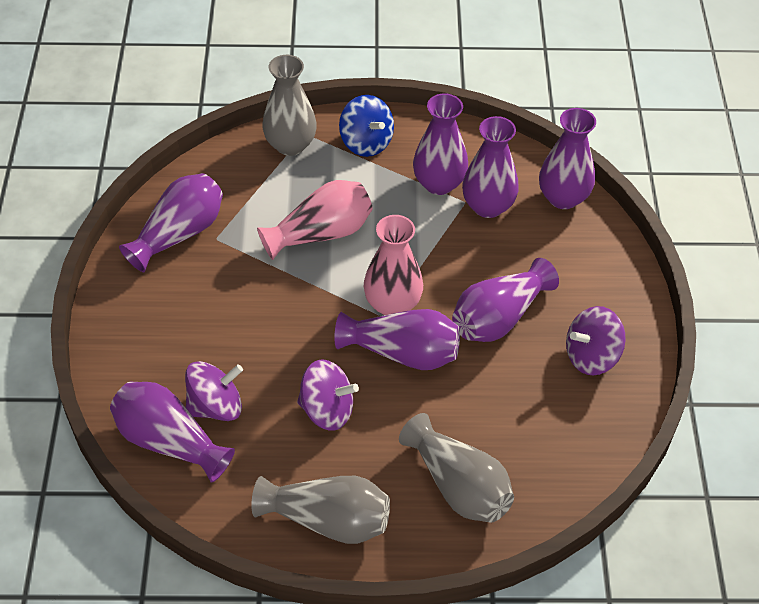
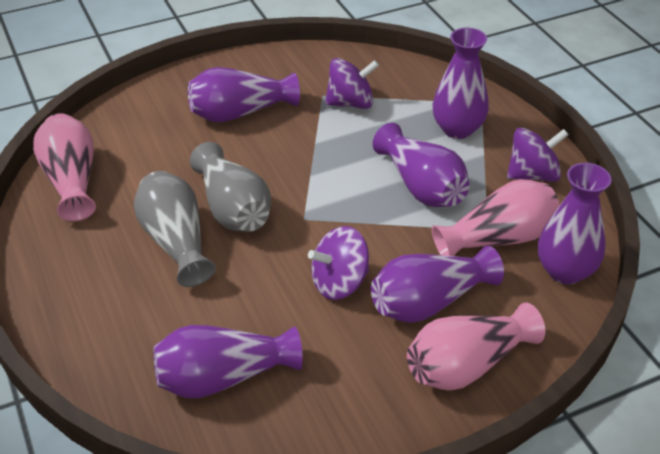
blue spinning top: [339,95,394,157] = 1 -> none = 0
grey vase: [251,476,390,544] [262,55,317,156] [399,413,514,523] = 3 -> [134,171,216,287] [190,142,271,232] = 2
pink vase: [257,180,373,260] [364,215,423,315] = 2 -> [33,113,96,221] [407,302,545,391] [432,179,560,256] = 3
purple vase: [110,382,235,483] [119,173,223,272] [335,309,460,370] [413,93,468,195] [452,258,559,342] [462,116,519,218] [539,108,596,209] = 7 -> [153,325,303,398] [188,67,300,122] [371,246,504,323] [373,123,470,207] [433,28,489,139] [538,163,612,284] = 6

